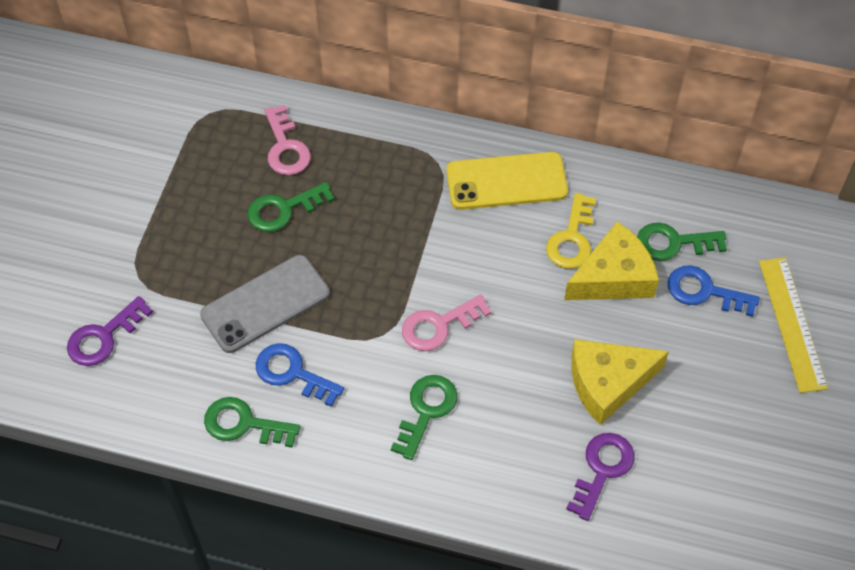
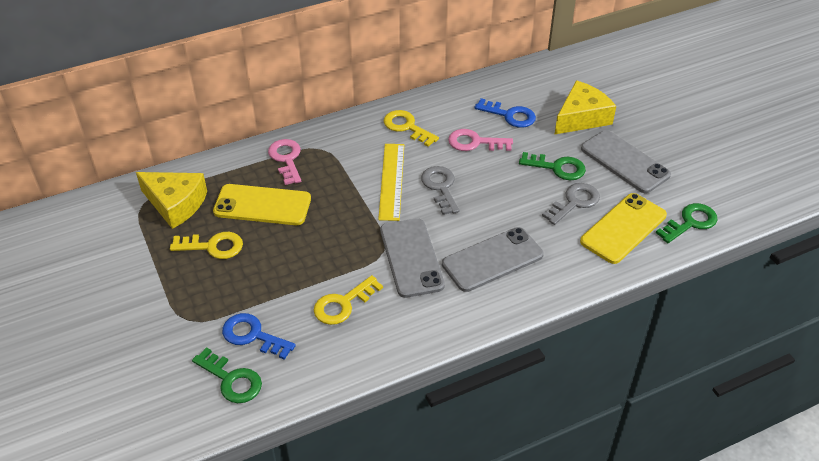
green key: [204,397,300,448] [248,182,335,232] [391,375,457,460] [637,223,727,261] = 4 -> [192,347,262,403] [519,152,586,180] [656,203,718,243] = 3
grey key: none = 0 -> [421,166,459,215] [542,183,600,225] = 2
grey phone: [200,255,330,353] = 1 -> [380,218,445,298] [442,227,544,292] [581,130,671,193] = 3
purple key: [67,296,153,366] [566,433,634,521] = 2 -> none = 0
yellow key: [546,193,596,269] = 1 -> [170,232,243,259] [314,275,383,325] [384,110,439,147] = 3
yellow phone: [447,152,568,210] = 1 -> [213,184,311,225] [580,193,667,264] = 2

